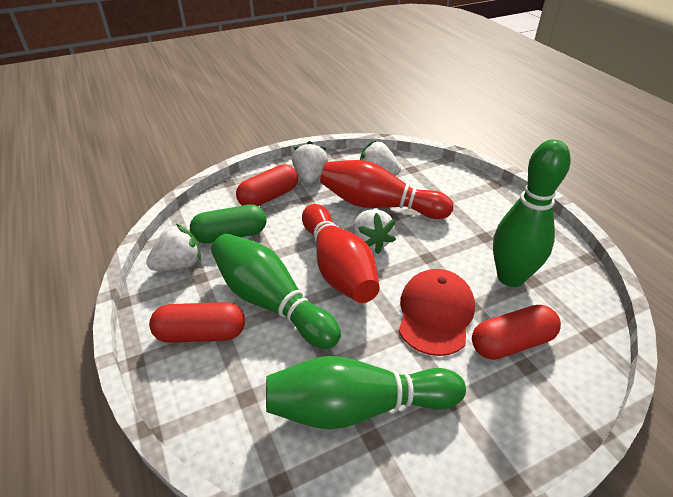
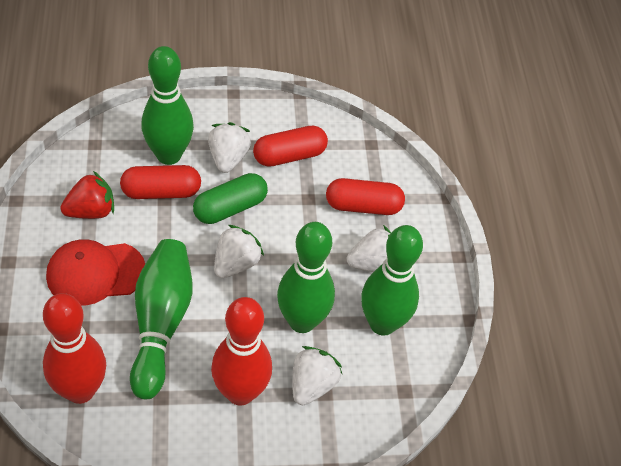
green bowling pin: [211,234,341,349] [266,356,466,429] [493,139,571,287] = 3 -> [130,239,192,399] [141,46,194,165] [277,222,335,333] [361,225,423,336] = 4
red strawberry: none = 0 -> [60,171,114,219] = 1

